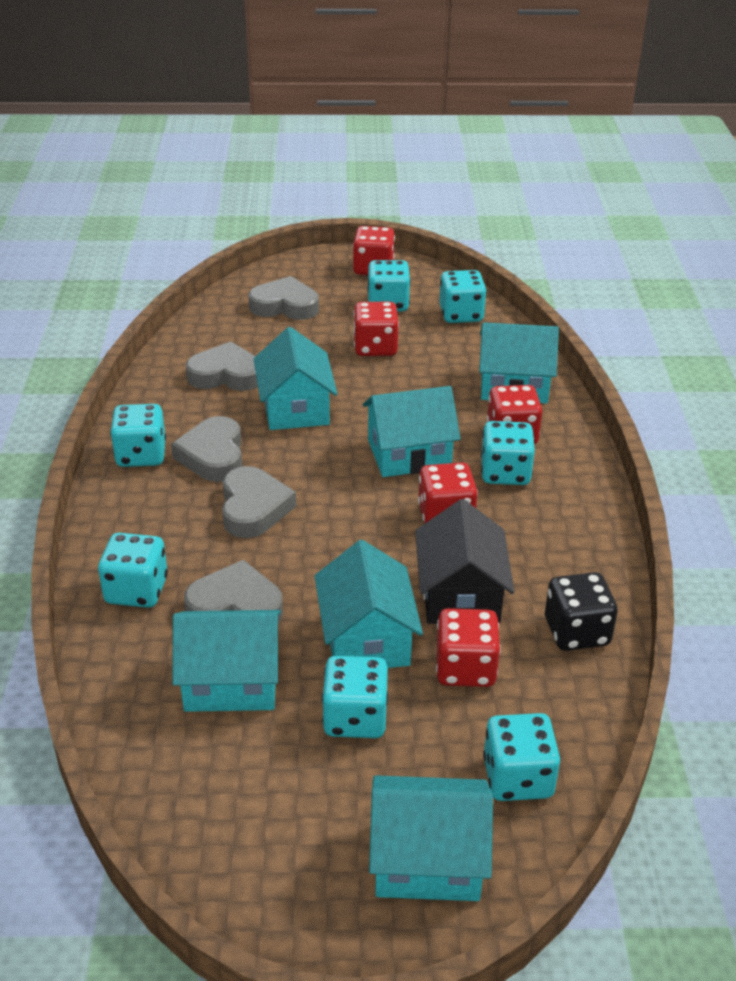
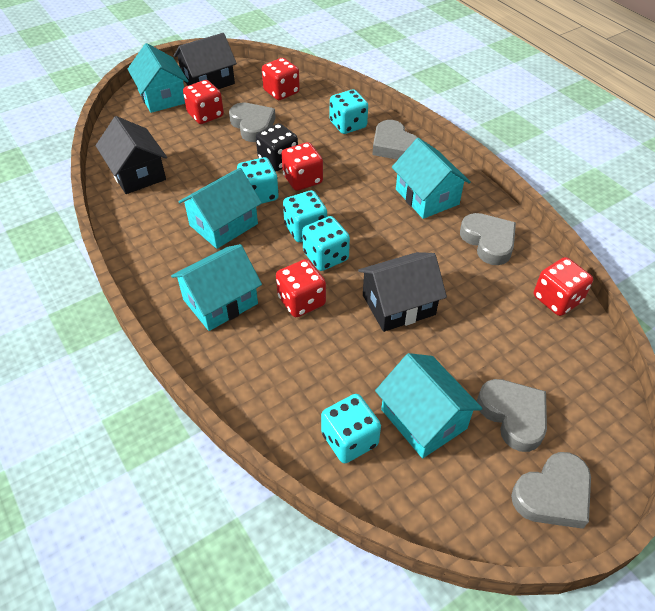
black house: [415,499,514,624] = 1 -> [96,116,167,194] [174,33,237,89] [358,252,447,332] = 3
turquoise dice: [98,533,168,608] [110,404,166,467] [322,656,388,738] [367,260,410,311] [439,270,486,323] [481,421,535,485] [483,713,561,801] = 7 -> [237,157,279,204] [283,190,327,242] [302,216,350,271] [321,394,381,463] [330,89,368,134] = 5
turquoise house: [172,610,281,712] [254,327,337,430] [315,540,423,668] [363,386,461,477] [369,775,493,901] [479,322,559,404] = 6 -> [128,43,188,113] [171,244,262,331] [178,168,262,249] [375,353,482,458] [392,138,471,219] = 5

